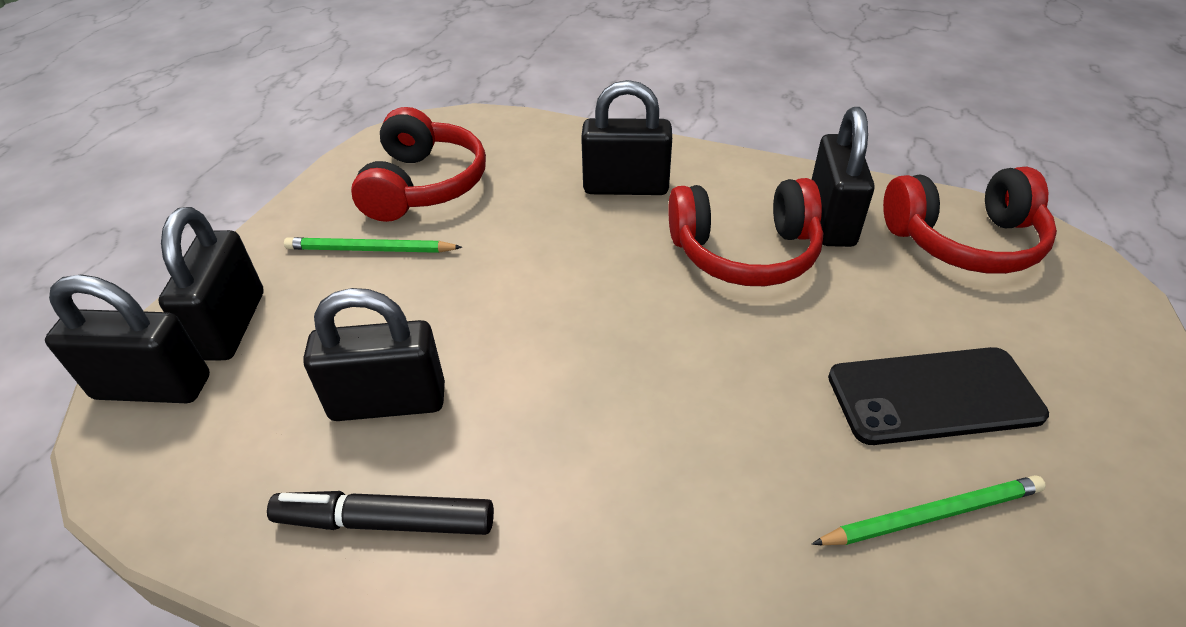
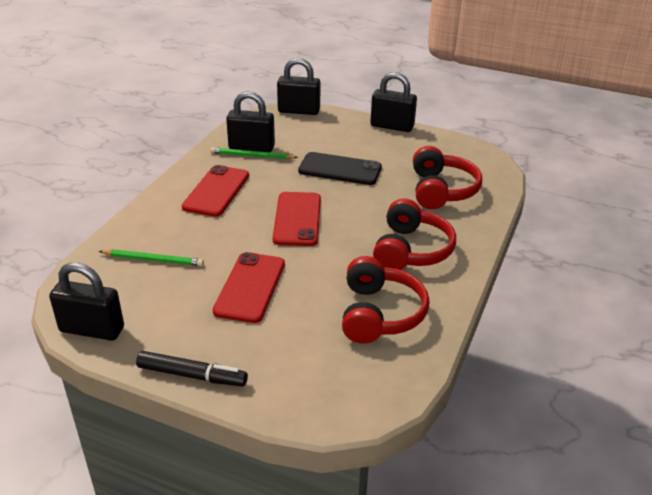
black padlock: [45,274,210,403] [158,207,264,361] [303,288,445,421] [581,80,672,195] [812,107,875,247] = 5 -> [49,263,124,341] [226,91,275,152] [277,58,321,115] [371,72,417,132] = 4
red phone: none = 0 -> [182,165,249,217] [213,252,285,323] [273,192,321,246] = 3

